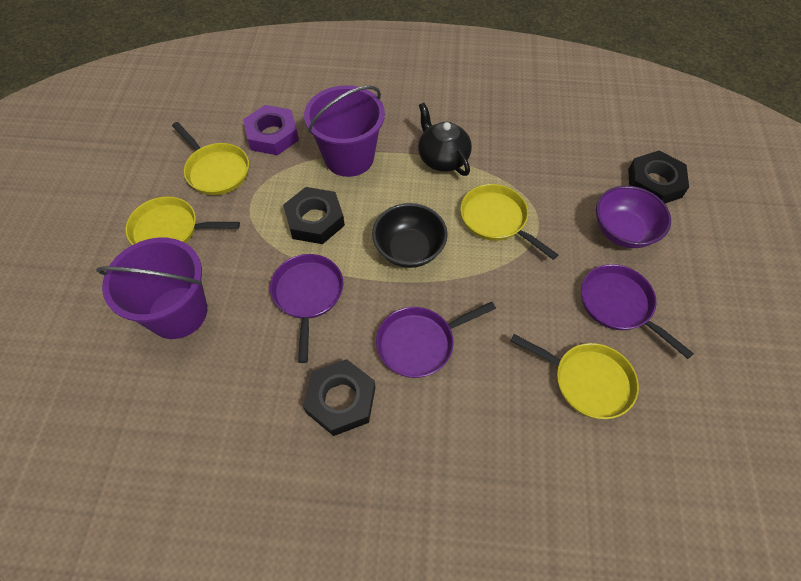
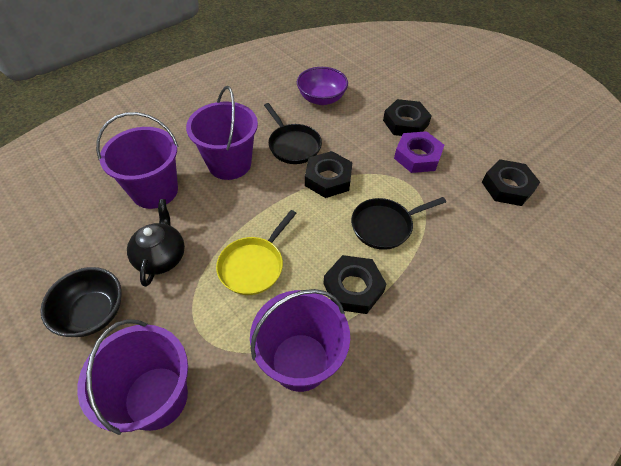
black nut: [283,187,345,244] [303,359,375,436] [628,151,689,203] = 3 -> [305,151,353,198] [323,255,386,314] [383,99,432,136] [482,159,540,206] = 4
black pan: none = 0 -> [264,103,322,164] [351,197,446,250] = 2
purple bucket: [96,238,207,339] [304,85,385,177] = 2 -> [77,319,188,435] [96,112,178,209] [186,86,258,180] [250,289,350,392] = 4
purple pan: [270,254,343,363] [376,302,496,378] [581,264,694,359] = 3 -> none = 0
yellow pan: [125,196,240,245] [172,122,249,195] [460,184,558,260] [511,334,639,419] = 4 -> [216,210,297,295] = 1

